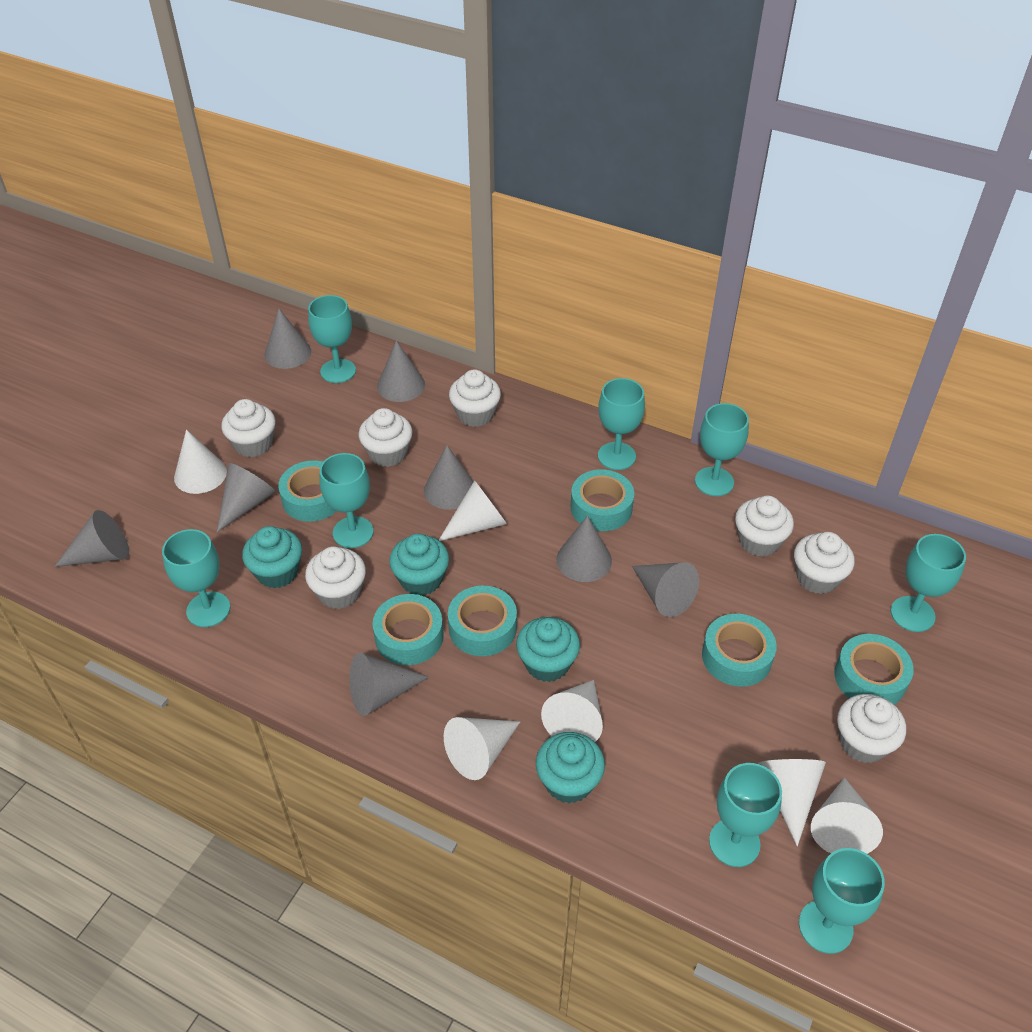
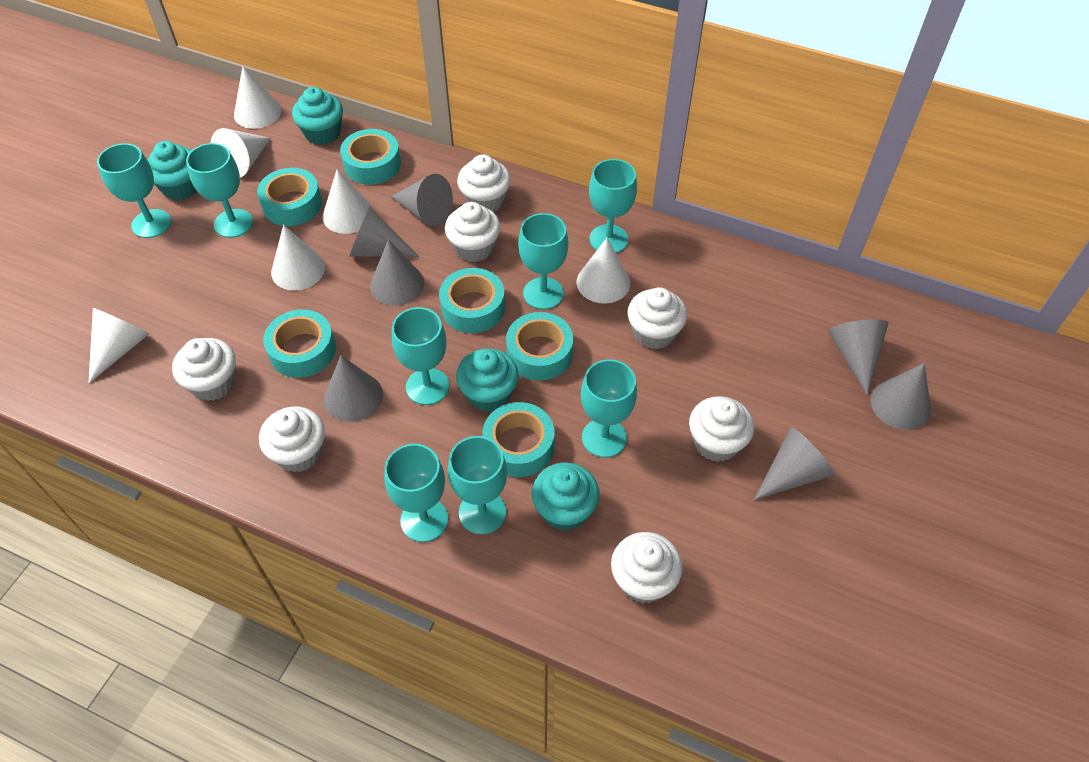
grey cone: [54,510,129,567] [217,463,275,532] [264,309,311,369] [349,653,429,716] [377,340,425,402] [424,445,474,510] [556,516,612,582] [632,562,699,617] = 8 -> [324,355,383,422] [350,207,419,257] [370,240,424,305] [391,174,453,227] [754,427,835,500] [828,319,889,396] [871,363,931,430] = 7

